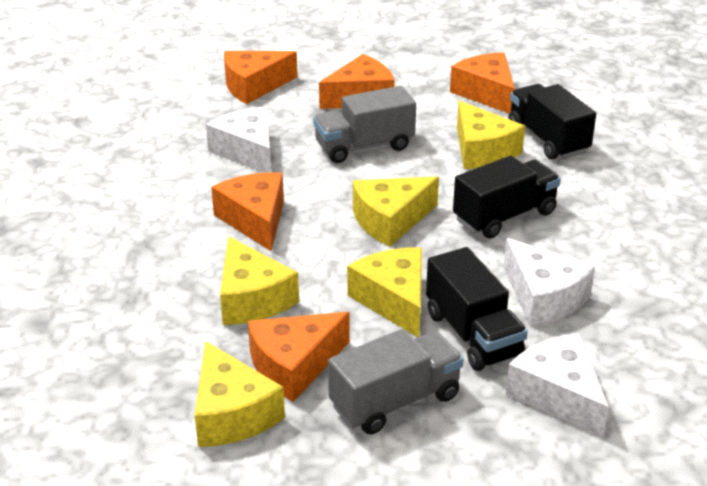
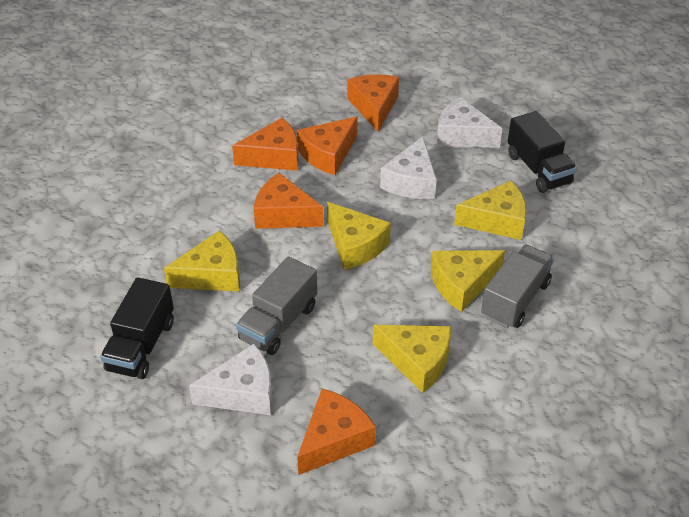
black truck: [426,247,528,371] [453,156,561,239] [508,84,596,160] = 3 -> [100,277,174,379] [508,111,577,193] = 2

